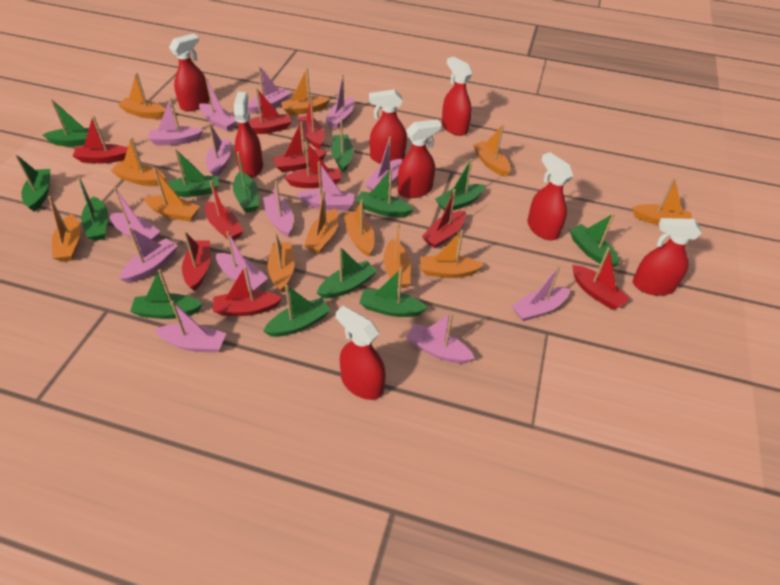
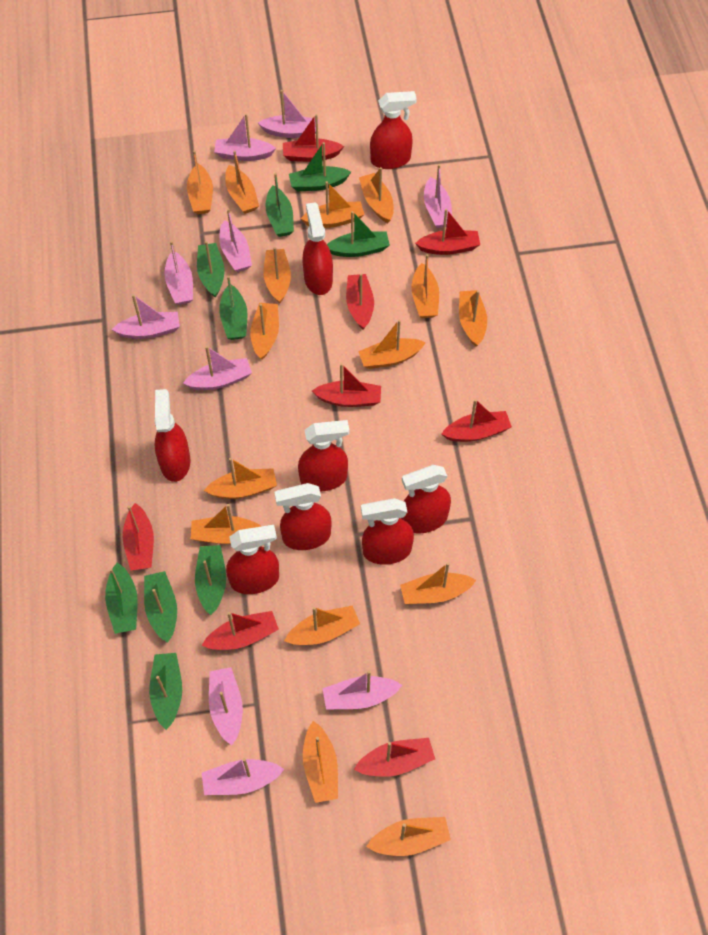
green boat: [15,154,50,211] [43,99,98,147] [78,177,108,241] [130,269,202,319] [167,149,219,197] [233,151,259,213] [263,285,330,337] [317,246,377,299] [331,118,353,172] [356,169,414,217] [359,268,427,317] [435,158,485,211] [569,213,619,267] = 13 -> [105,563,138,634] [144,571,177,643] [149,653,182,730] [195,545,226,615] [197,241,225,298] [219,276,248,340] [265,173,294,237] [289,142,351,191] [327,211,390,257] = 9
orange boat: [48,196,80,262] [111,138,165,186] [118,72,166,119] [143,168,200,222] [267,233,295,293] [281,68,330,115] [304,190,338,253] [344,199,374,256] [384,223,411,288] [420,230,484,278] [473,125,511,177] [632,178,692,225] = 12 -> [187,150,213,214] [191,504,262,544] [204,458,277,499] [225,151,259,214] [250,303,279,360] [264,247,291,304] [284,606,360,645] [300,181,365,228] [303,721,338,803] [358,320,426,369] [359,167,394,223] [366,817,451,856] [400,562,476,604] [412,254,439,318] [459,290,487,347] = 15
pink boat: [110,188,161,241] [119,227,178,283] [148,98,203,145] [155,300,227,353] [199,78,237,131] [206,123,232,176] [216,231,268,290] [248,66,291,114] [263,181,293,237] [297,161,355,210] [325,74,354,129] [365,137,402,192] [406,312,475,364] [511,265,570,321] = 14 -> [112,294,180,339] [164,241,193,305] [183,346,252,390] [202,758,284,795] [209,667,243,745] [214,113,276,161] [219,208,252,272] [258,90,319,138] [322,671,402,710] [424,164,452,228] = 10
red boat: [73,115,128,163] [182,231,210,291] [205,180,243,240] [213,266,282,316] [248,88,291,134] [273,122,327,173] [284,141,341,188] [297,98,324,150] [422,189,466,248] [572,247,630,310] = 10 -> [123,503,154,571] [202,611,279,650] [283,114,344,162] [312,363,381,407] [346,273,374,330] [354,738,435,777] [415,209,480,255] [442,399,512,442] = 8

